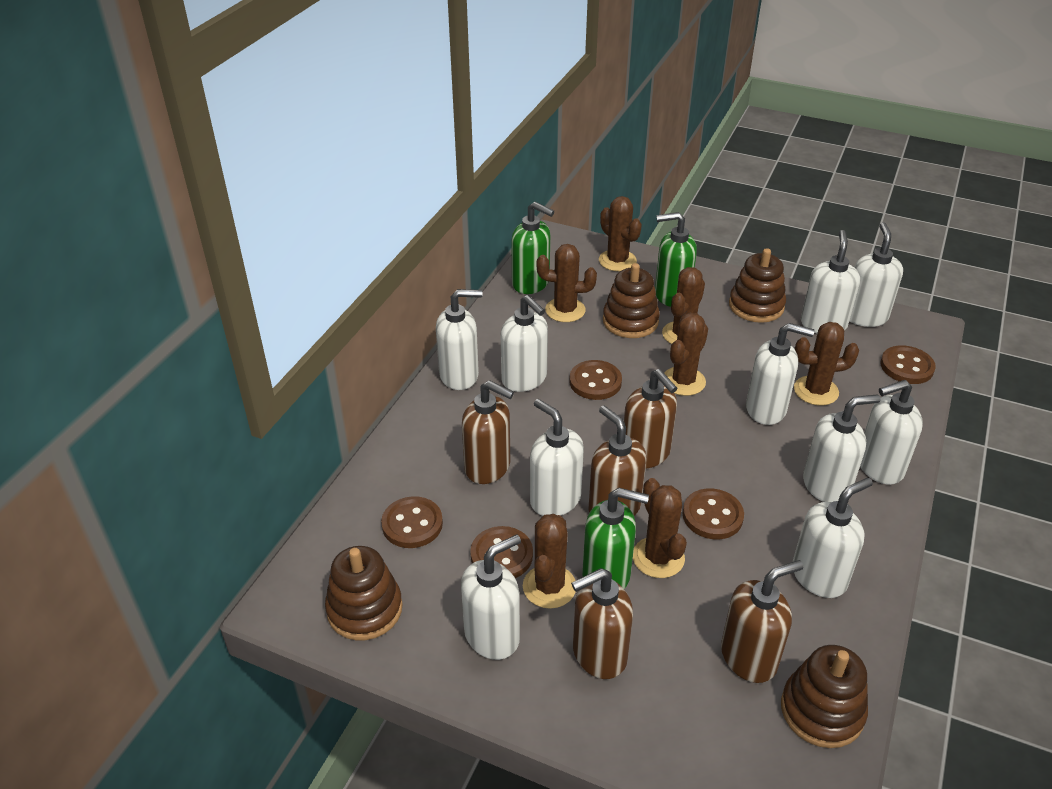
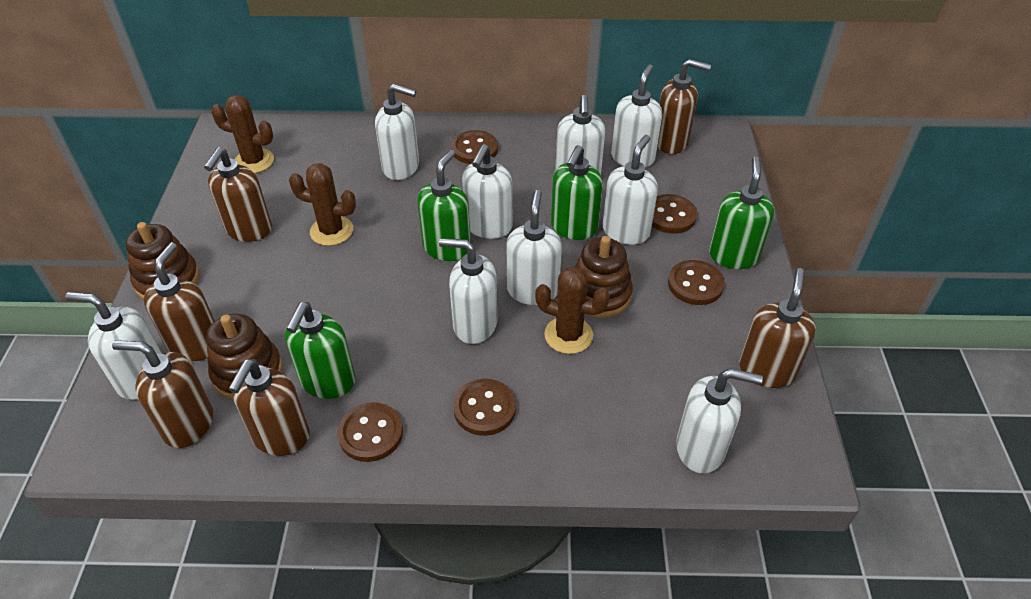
brown cactus: [523,514,576,609] [537,244,597,322] [599,196,642,271] [633,478,687,578] [662,267,705,344] [664,313,708,396] [794,322,859,406] = 7 -> [211,95,274,173] [289,163,356,246] [535,267,610,354] = 3
brown soap dispenser: [462,380,514,484] [571,568,633,679] [588,405,646,516] [624,369,677,469] [721,560,804,683] = 5 -> [112,340,213,448] [144,242,215,361] [204,147,272,242] [229,359,310,456] [657,59,711,154] [739,268,816,388] = 6
brown stacking toy: [325,546,403,640] [603,263,660,338] [729,248,786,323] [781,645,868,748] = 4 -> [125,222,200,300] [206,314,282,399] [575,236,633,318] = 3
green soap dispenser: [511,202,554,294] [582,488,649,589] [655,212,697,307] = 3 -> [285,302,355,399] [417,150,471,261] [551,145,603,240] [709,157,774,269] = 4
white soap dispenser: [436,289,482,390] [461,534,521,660] [501,295,548,392] [530,399,584,516] [746,323,815,425] [793,478,873,598] [801,230,860,333] [803,394,880,502] [849,222,903,327] [860,380,923,485] = 10 -> [65,292,162,400] [375,84,419,180] [439,238,497,344] [462,144,512,239] [506,190,562,305] [555,95,605,175] [603,135,658,245] [611,64,662,168] [676,368,763,473] = 9

